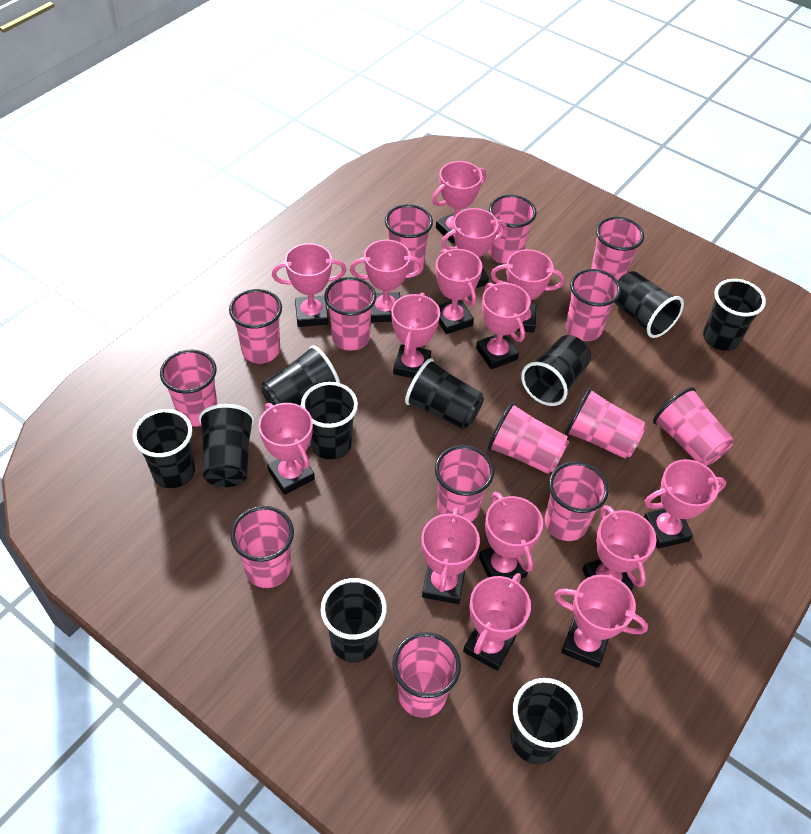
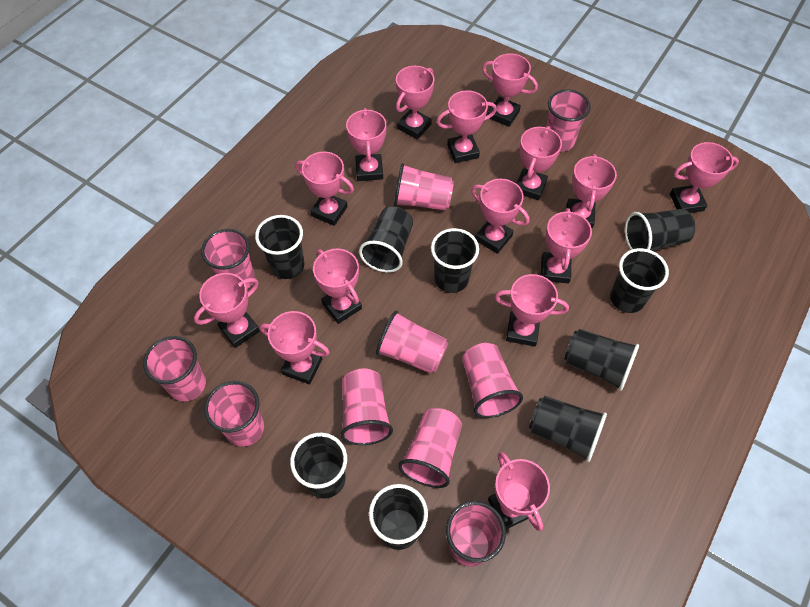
black cup: [133,409,195,488] [199,404,255,487] [261,345,340,406] [301,382,358,460] [320,578,387,662] [405,358,484,429] [510,678,583,764] [521,335,591,406] [614,271,684,338] [703,279,766,351] = 10 -> [255,215,305,279] [290,433,347,499] [359,207,413,273] [369,484,428,550] [431,228,479,293] [529,396,607,462] [564,329,639,391] [610,248,669,313] [625,209,695,251] = 9
pink cup: [160,350,217,427] [229,289,282,363] [230,506,294,588] [324,277,376,351] [385,204,433,274] [392,632,461,718] [435,445,494,522] [487,402,569,474] [489,195,536,264] [545,461,609,541] [565,388,646,459] [566,269,621,341] [591,217,644,280] [653,387,734,466] = 14 -> [143,336,206,402] [201,229,255,290] [204,381,264,447] [340,369,393,445] [376,311,448,374] [394,163,454,210] [398,408,462,488] [446,501,506,567] [462,343,523,418] [546,89,591,151] = 10

